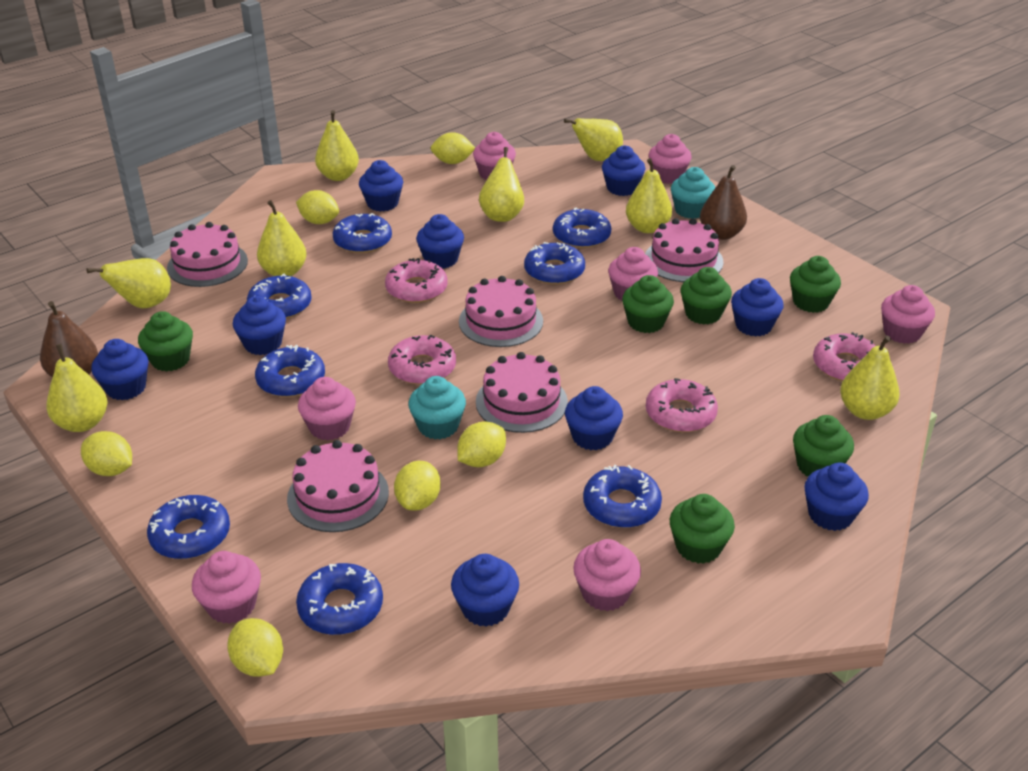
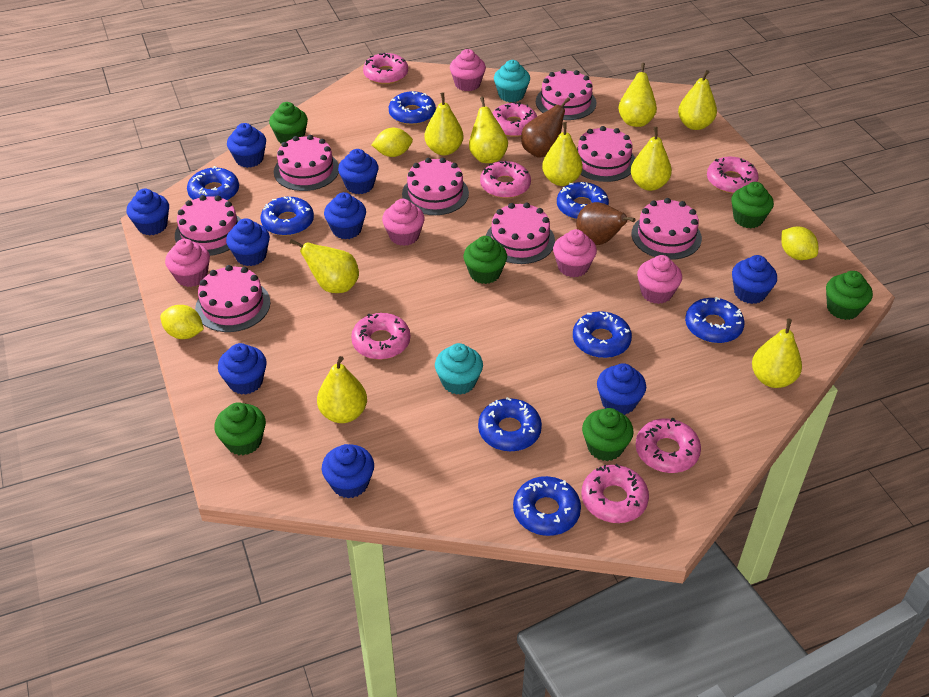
pink cake: [167,222,248,287] [287,440,389,532] [459,276,543,347] [476,352,568,433] [645,218,724,282] = 5 -> [175,195,241,256] [195,265,270,332] [274,135,339,191] [402,158,469,215] [486,202,555,264] [536,69,597,120] [577,126,635,182] [631,198,702,260] = 8
pink cupcake: [192,551,261,624] [298,377,356,441] [473,132,516,180] [573,539,641,611] [608,247,658,301] [649,134,692,184] [881,285,935,344] = 7 -> [165,239,210,287] [382,199,425,246] [450,49,486,91] [553,229,597,277] [637,255,682,304] = 5
pink donut: [385,258,448,303] [388,335,456,385] [646,378,718,432] [813,332,876,382] = 4 -> [351,313,410,360] [363,53,408,84] [480,161,531,198] [492,101,537,137] [582,464,649,523] [636,418,701,473] [707,157,759,194] = 7
yellow lemon: [81,431,132,476] [227,618,283,677] [296,190,339,224] [394,461,441,511] [430,132,475,164] [457,421,506,467] = 6 -> [160,305,204,339] [372,128,413,157] [781,226,818,260] = 3
yellow pear: [46,344,107,432] [86,258,171,308] [257,200,307,276] [315,110,359,181] [479,147,524,222] [564,118,623,161] [626,158,672,233] [840,336,900,420] = 8 -> [290,239,359,293] [317,356,367,423] [425,92,464,155] [469,97,508,163] [542,122,583,186] [618,63,657,127] [631,127,672,191] [678,70,717,130] [752,319,802,388] = 9

